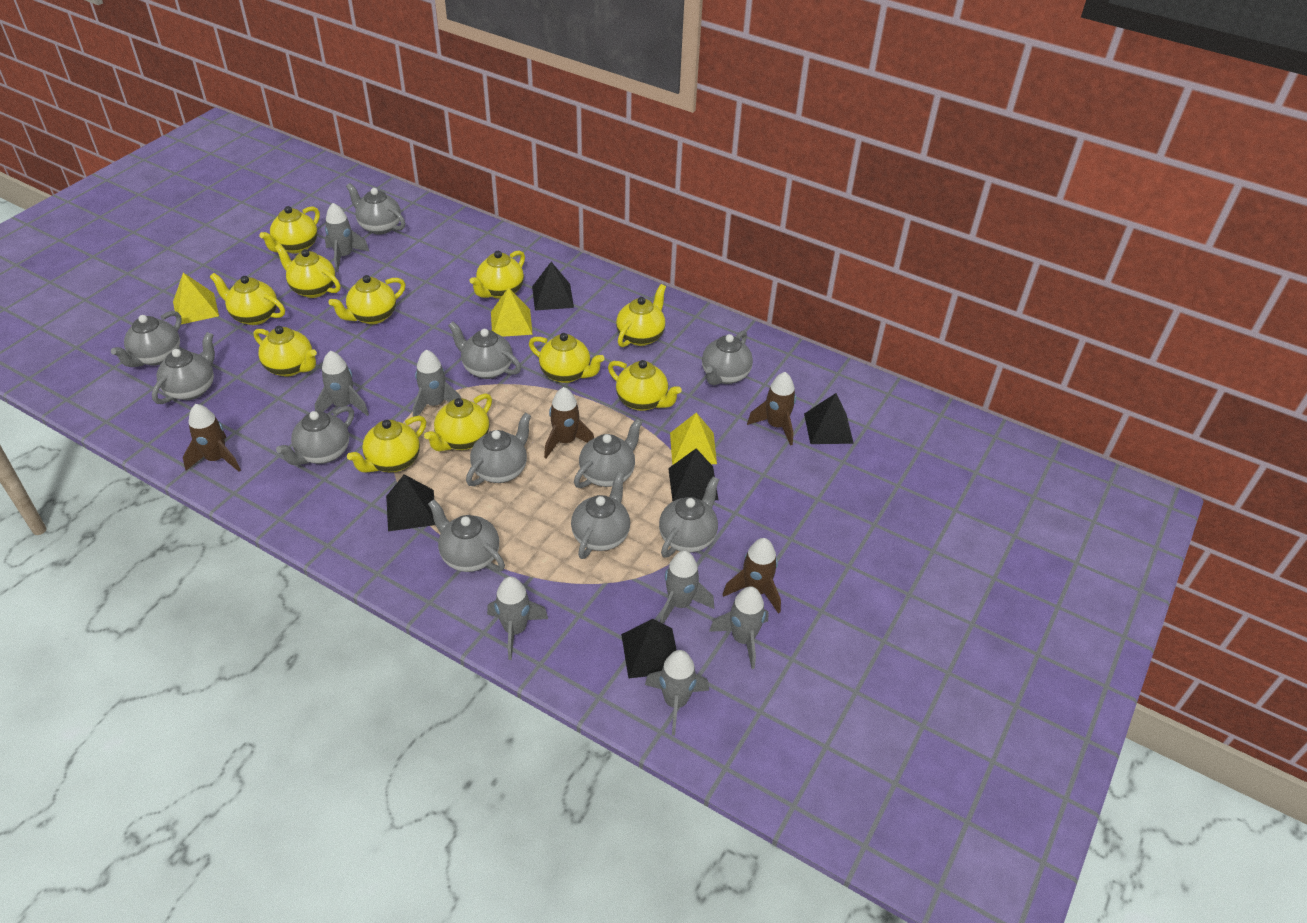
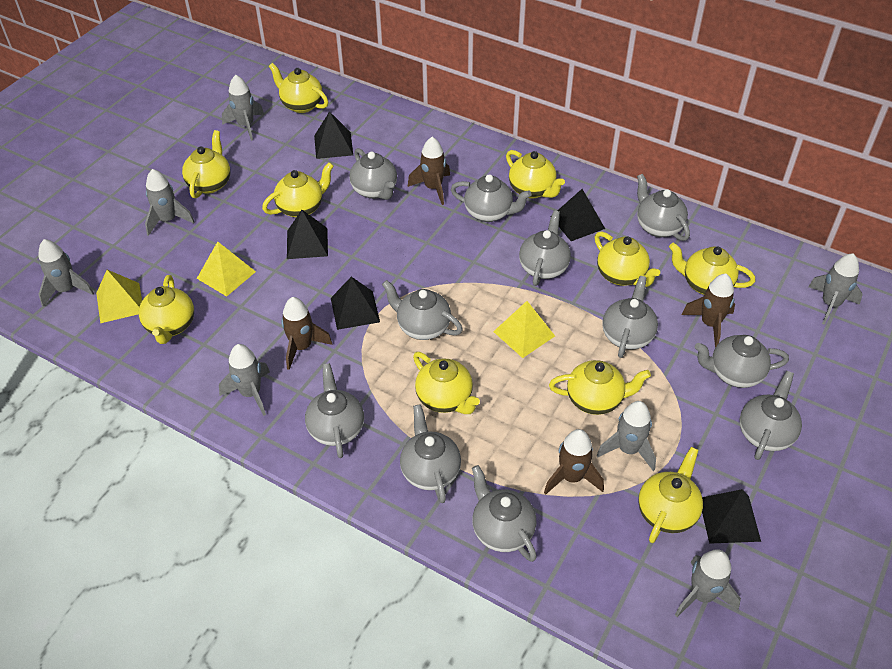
yellow teapot: [210,273,285,325] [254,326,317,376] [259,206,320,254] [275,244,341,298] [328,275,405,324] [347,416,426,473] [424,393,492,451] [469,250,525,299] [529,333,605,383] [608,360,682,411] [616,284,666,347] = 11 -> [139,275,194,344] [182,130,230,198] [262,162,334,218] [269,63,328,113] [413,352,480,414] [506,150,565,199] [549,360,651,415] [595,231,660,287] [638,447,703,543] [669,242,756,295] = 10

